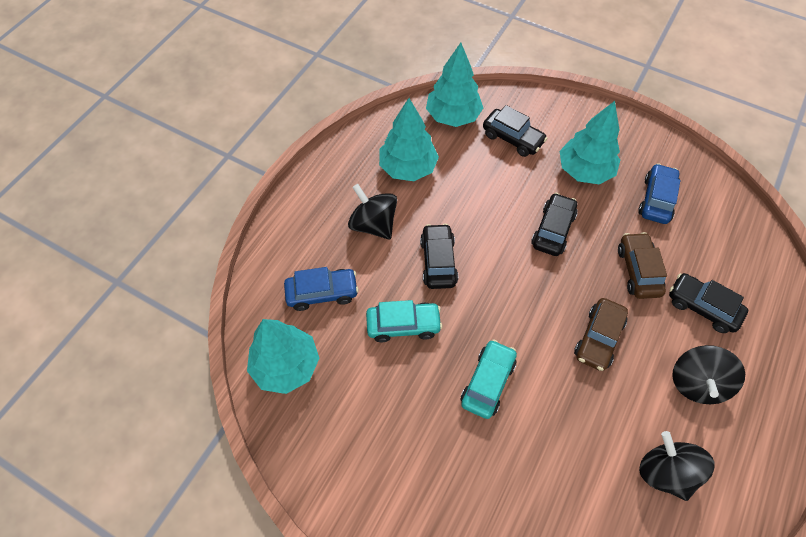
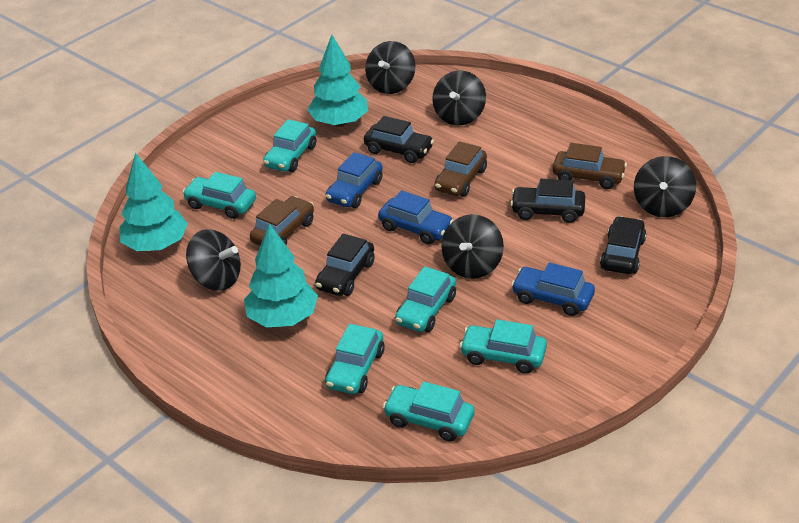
black spinning top: [348,184,397,239] [639,431,714,501] [672,345,745,404] = 3 -> [186,229,241,291] [365,41,416,94] [432,71,486,126] [441,214,504,279] [634,156,696,217] = 5
blue car: [284,267,359,311] [638,163,680,224] = 2 -> [326,152,382,208] [378,190,454,244] [511,262,595,316] = 3
brown car: [574,298,628,371] [618,232,667,299] = 2 -> [250,196,314,246] [434,141,487,197] [553,143,627,189] = 3
turquoise car: [366,300,443,342] [461,339,517,419] = 2 -> [182,172,256,219] [263,119,316,172] [325,324,385,394] [383,381,474,441] [395,266,456,332] [459,319,547,374] = 6
turquoise tree: [247,319,319,394] [379,98,439,181] [426,43,483,127] [560,101,620,184] = 4 -> [119,153,188,251] [244,223,318,327] [307,35,368,127] = 3

